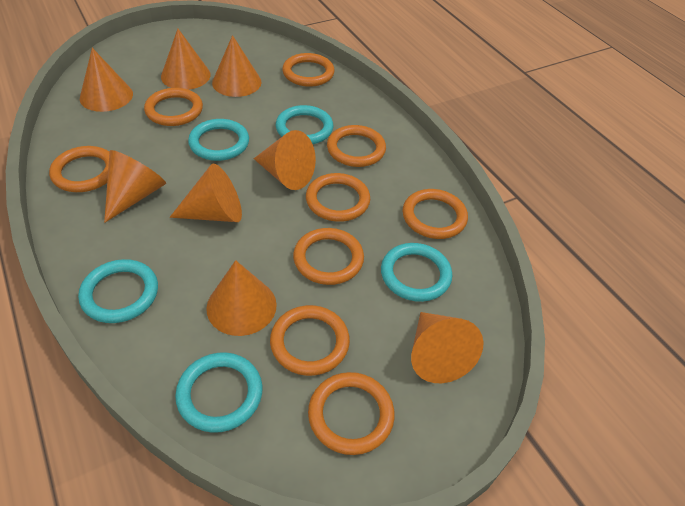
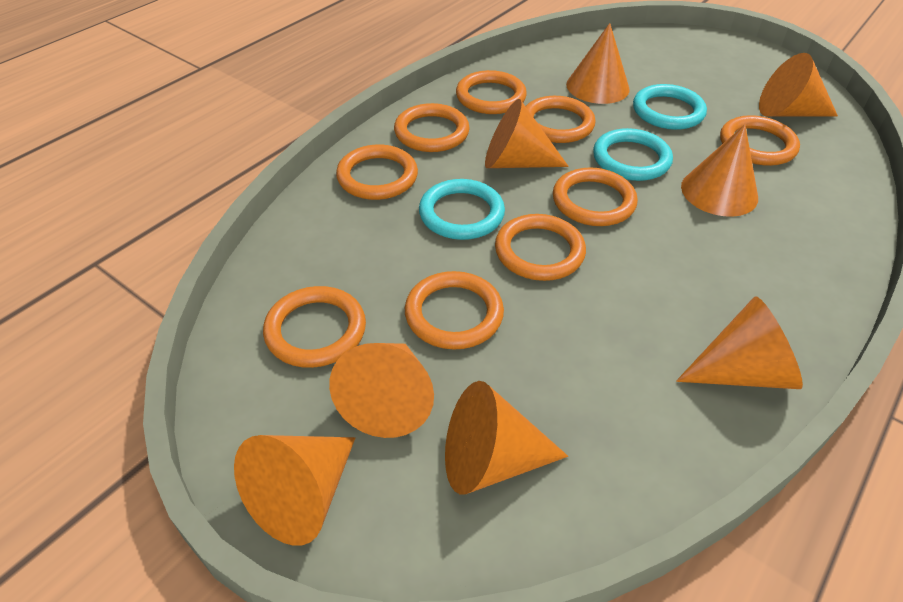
turquoise ring: [78,259,158,323] [175,352,263,433] [188,119,249,161] [276,105,333,144] [381,243,452,302] = 5 -> [419,179,505,240] [593,128,673,181] [633,84,707,130] = 3

